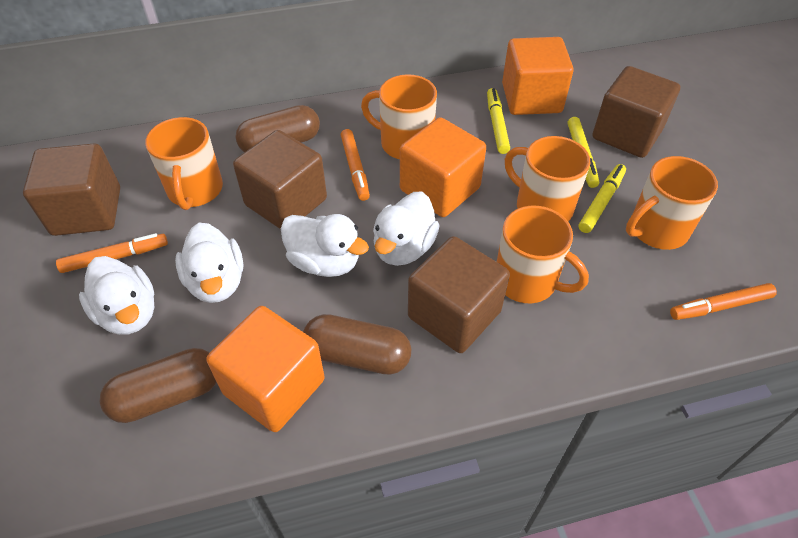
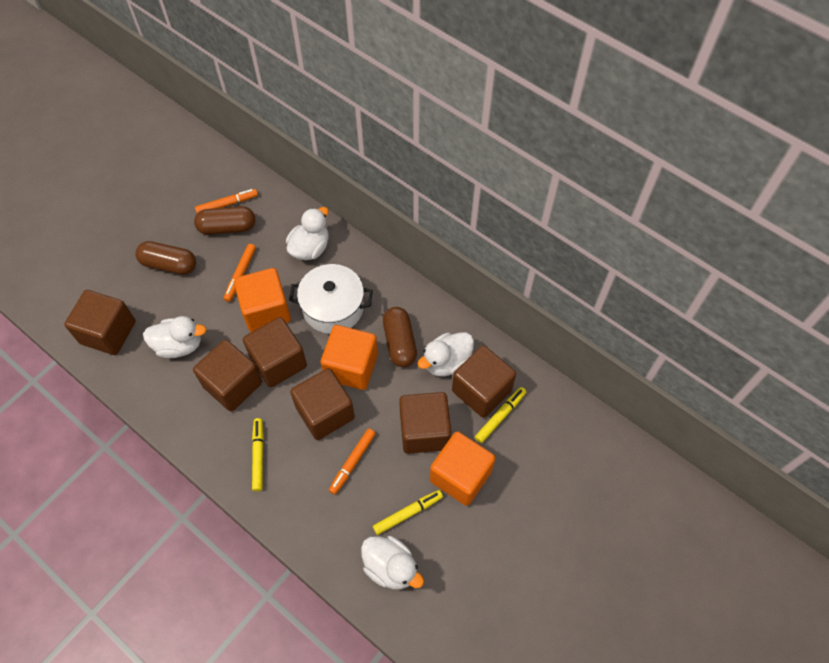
brown cube: [23,143,120,236] [233,130,327,229] [408,236,510,353] [592,66,680,158] = 4 -> [64,290,136,355] [193,340,262,412] [243,317,307,387] [290,368,355,440] [399,392,451,454] [452,345,516,418] = 6
orange mug: [145,117,223,210] [361,74,437,159] [497,206,589,303] [505,136,590,221] [626,156,718,250] = 5 -> none = 0
white pot: none = 0 -> [289,264,373,334] = 1

